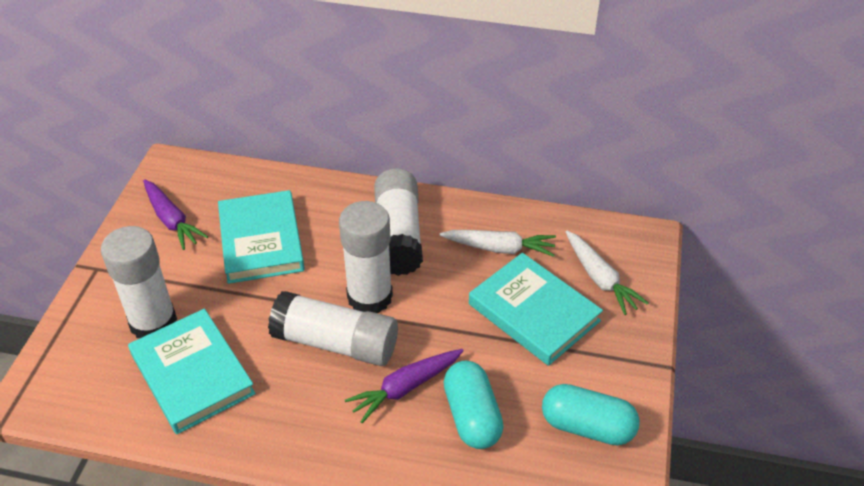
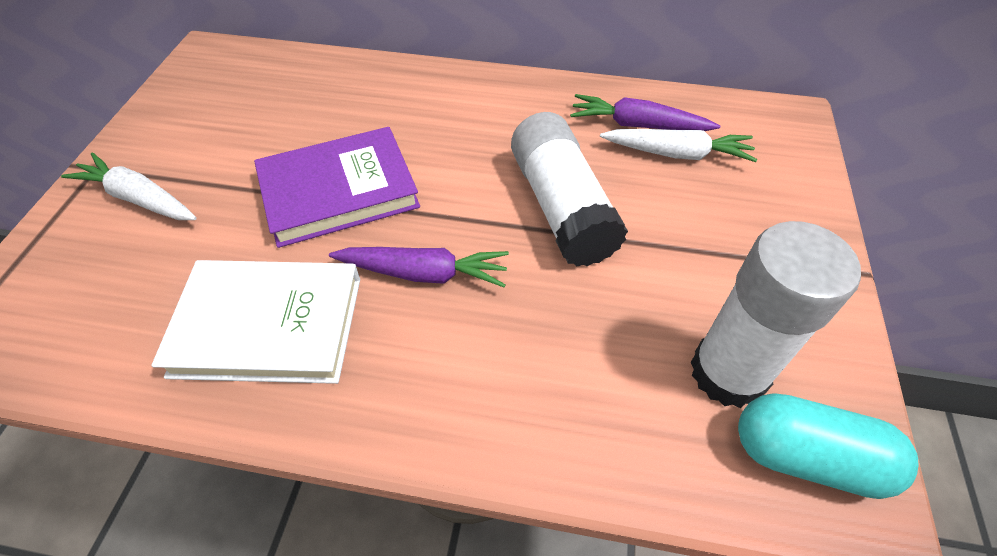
purple book: none = 0 -> [254,127,420,248] = 1
turquoise book: [128,309,256,434] [218,190,305,284] [469,253,603,366] = 3 -> none = 0
turquoise capsule: [444,361,504,449] [542,384,640,445] = 2 -> [738,393,918,499] = 1
white book: none = 0 -> [151,260,360,384] = 1
white glue stick: [101,226,177,338] [268,291,398,366] [339,201,393,313] [374,169,423,276] = 4 -> [511,112,628,267] [690,221,861,408] = 2

